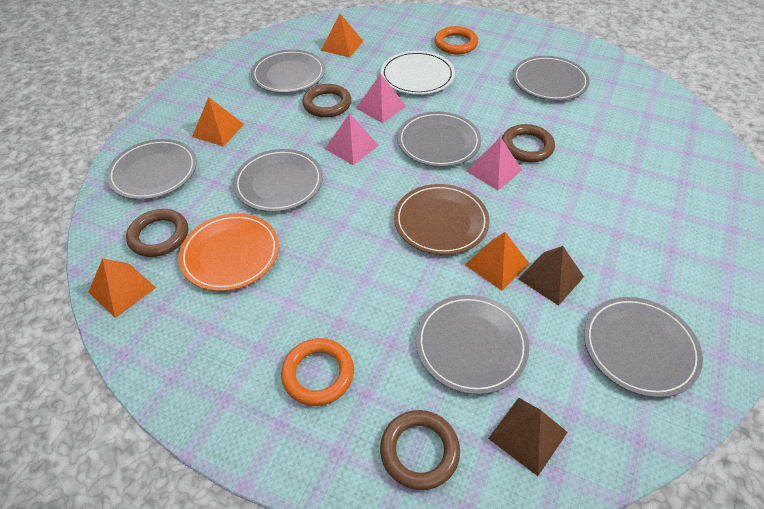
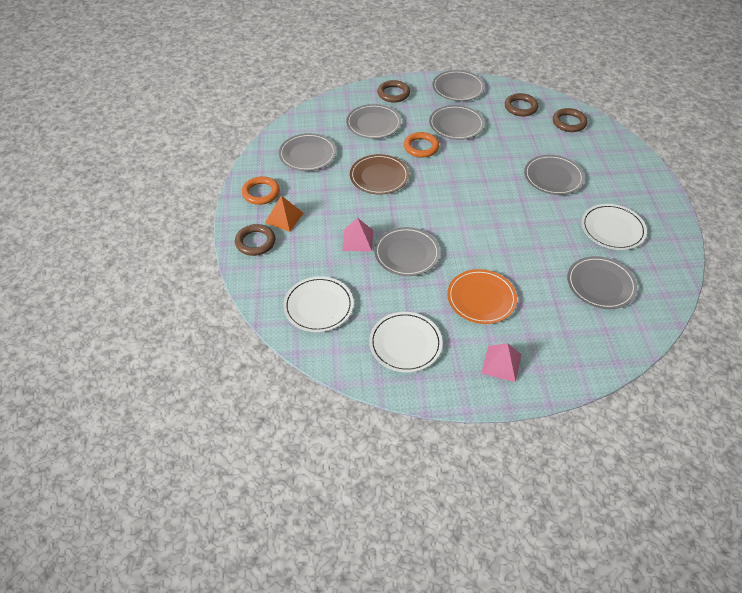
brown pyramid: [488,398,568,476] [518,246,584,306] = 2 -> none = 0
orange pyramid: [89,258,156,318] [192,97,244,147] [321,14,363,57] [465,232,530,291] = 4 -> [265,195,304,232] = 1
pink pyramid: [325,113,379,165] [356,74,406,123] [466,137,522,190] = 3 -> [342,218,373,252] [482,343,522,382] = 2
white plate: [381,51,455,95] = 1 -> [283,276,354,332] [369,312,442,373] [582,204,647,250] = 3

